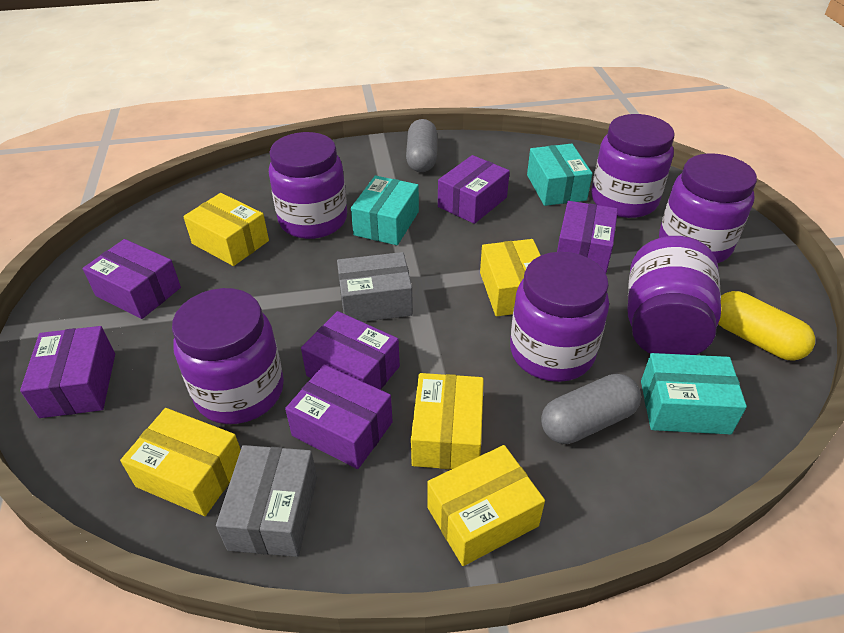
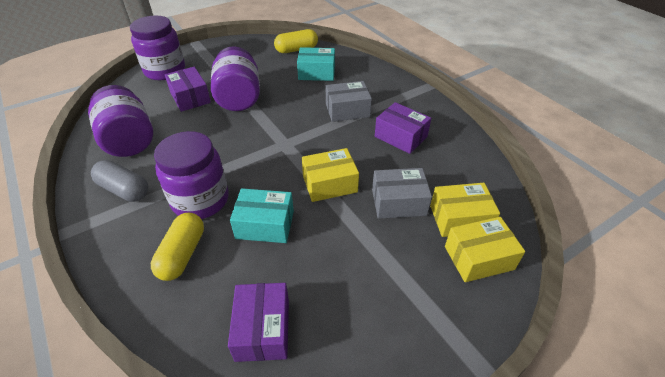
grey capsule: [406,119,437,172] [541,374,641,444] = 2 -> [91,160,148,202] = 1
purple box: [20,326,115,418] [83,239,181,319] [285,365,393,469] [301,311,400,390] [438,155,510,224] [557,201,618,274] = 6 -> [165,67,211,112] [228,283,289,362] [375,102,431,154] = 3
purple jar: [172,288,284,424] [269,132,347,239] [510,252,609,382] [592,114,675,218] [628,236,721,355] [659,153,757,263] = 6 -> [88,85,153,157] [130,16,185,80] [154,131,229,219] [211,46,260,111] = 4
turquoise box: [351,176,419,245] [527,144,593,206] [641,353,747,434] = 3 -> [230,188,294,243] [297,47,335,81] = 2
yellow box: [120,408,241,516] [183,193,269,266] [411,373,484,469] [427,445,545,566] [480,239,541,316] = 5 -> [302,148,359,202] [430,183,500,237] [445,217,525,282] = 3
yellow capsule: [718,291,815,361] = 1 -> [151,213,204,281] [274,29,318,53] = 2

